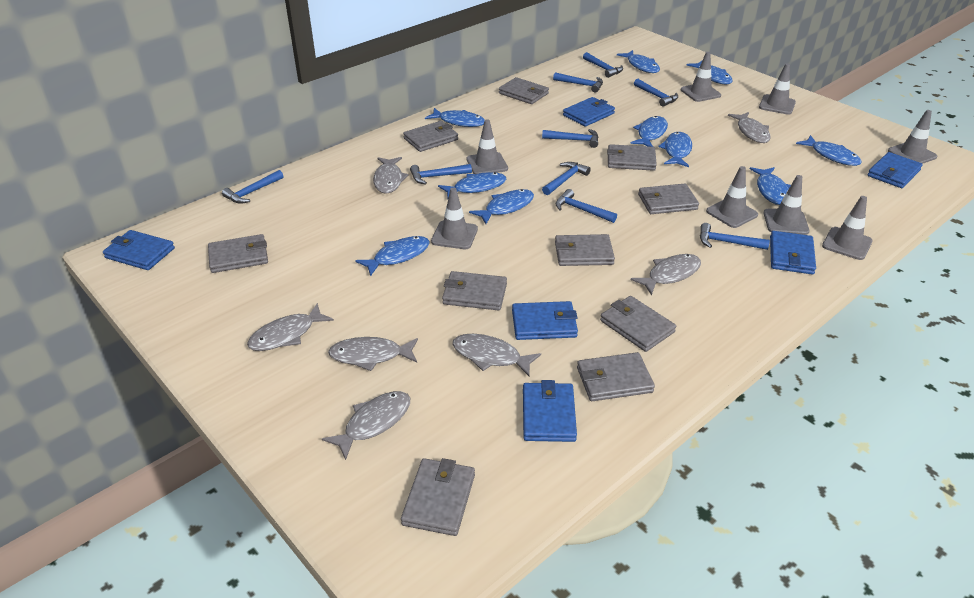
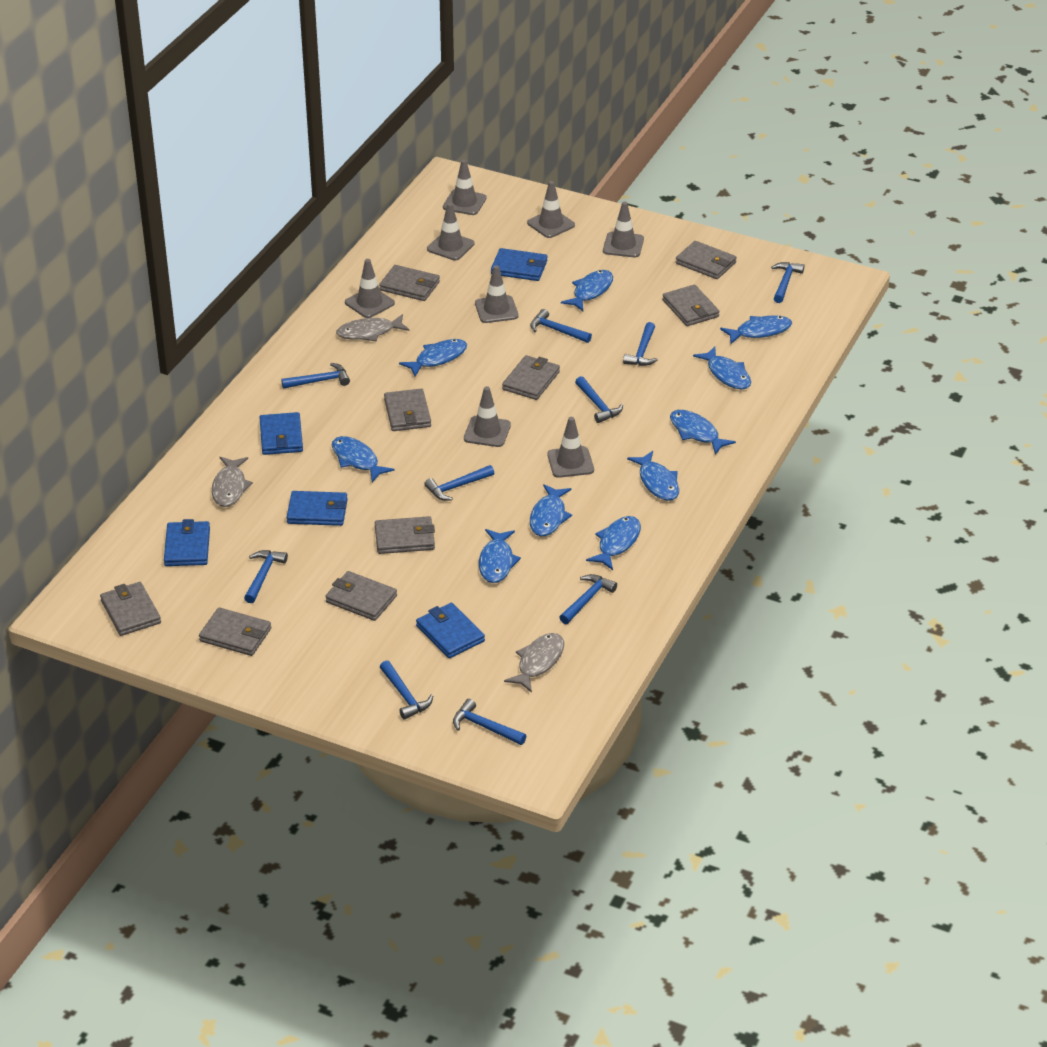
blue hammer: [222,170,284,204] [410,164,472,184] [542,129,599,148] [542,162,591,195] [553,72,603,93] [556,189,617,223] [583,52,623,78] [634,79,678,107] [700,223,770,250] = 9 -> [244,550,288,603] [281,363,350,389] [380,660,433,719] [424,465,494,501] [453,699,526,745] [530,309,592,343] [559,574,617,624] [575,376,623,423] [623,322,658,366] [771,262,804,303] = 10
blue wallet: [103,230,175,270] [512,301,578,340] [523,380,577,442] [563,97,615,127] [770,231,816,275] [868,152,923,188] = 6 -> [164,519,210,566] [260,412,303,455] [287,491,348,526] [416,603,485,658] [491,248,548,281] = 5
grey fish: [247,303,334,351] [322,391,410,460] [328,337,418,371] [373,157,409,194] [452,334,541,377] [631,254,701,296] [728,112,771,143] = 7 -> [212,457,253,507] [336,314,410,341] [504,633,564,693] = 3
grey wallet: [208,234,268,273] [401,458,475,536] [403,121,458,152] [442,271,507,311] [499,77,549,104] [555,234,615,266] [577,352,655,401] [600,296,676,352] [607,144,657,171] [638,184,699,214] = 10 -> [100,582,161,636] [199,607,271,656] [325,571,397,621] [375,516,435,554] [379,265,440,301] [384,389,431,431] [502,355,560,400] [663,284,720,326] [676,241,737,279] = 9

